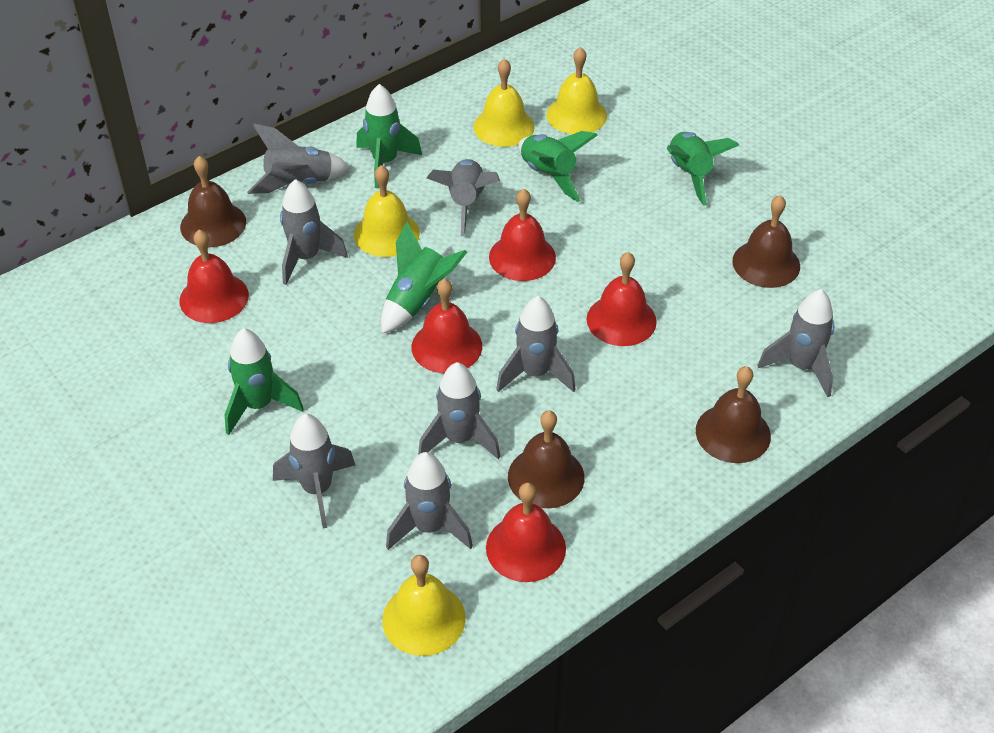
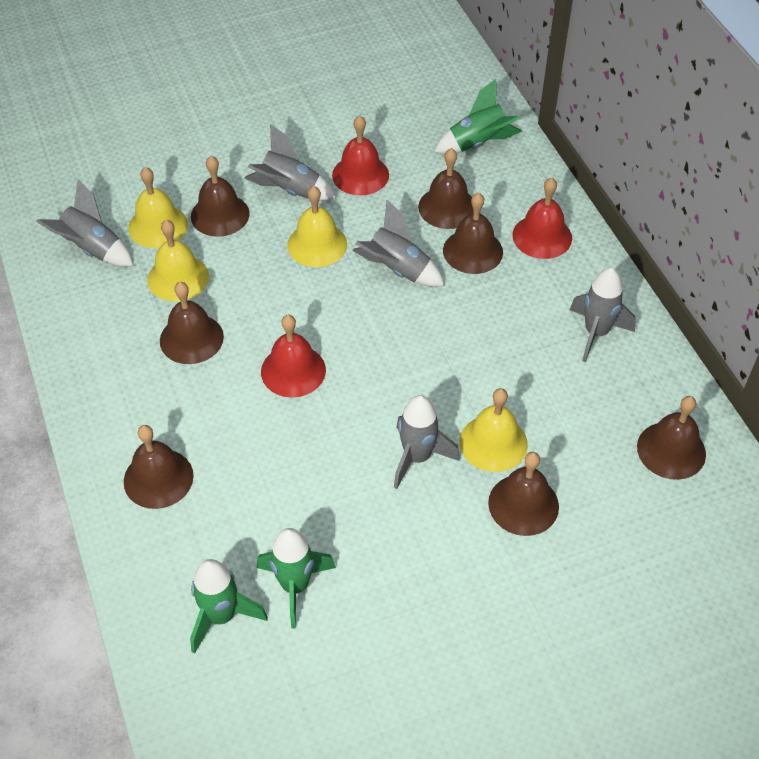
brown bell: [180,156,246,247] [508,410,585,508] [696,366,771,463] [732,195,800,288] = 4 -> [124,425,194,509] [160,282,224,364] [191,156,250,237] [418,148,474,229] [443,192,503,274] [488,452,559,536] [637,396,706,480] = 7
green rocket: [225,328,304,435] [356,84,422,188] [381,221,467,334] [518,131,598,202] [666,132,739,206] = 5 -> [190,559,268,654] [257,528,336,629] [434,79,522,154] = 3
grey rocket: [247,124,350,194] [273,414,355,528] [280,179,348,285] [386,452,473,550] [418,362,500,459] [427,159,500,236] [496,296,576,392] [757,289,834,397] = 8 -> [36,180,133,267] [244,124,336,201] [353,200,444,287] [394,395,460,489] [570,268,636,362] = 5
red bell: [179,230,249,323] [412,279,482,373] [486,483,566,582] [489,189,556,281] [587,252,657,346] = 5 -> [261,315,326,398] [332,115,389,195] [512,178,572,259] = 3

